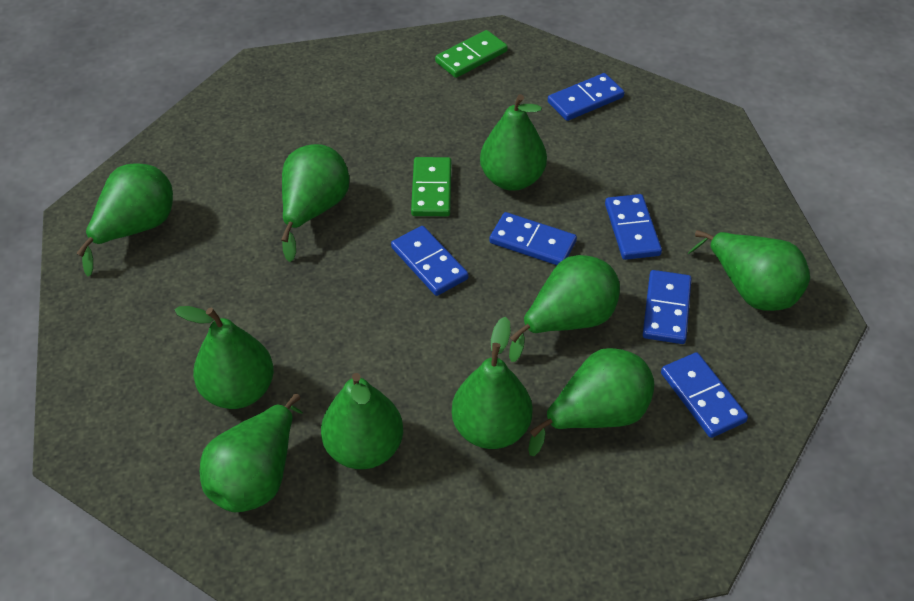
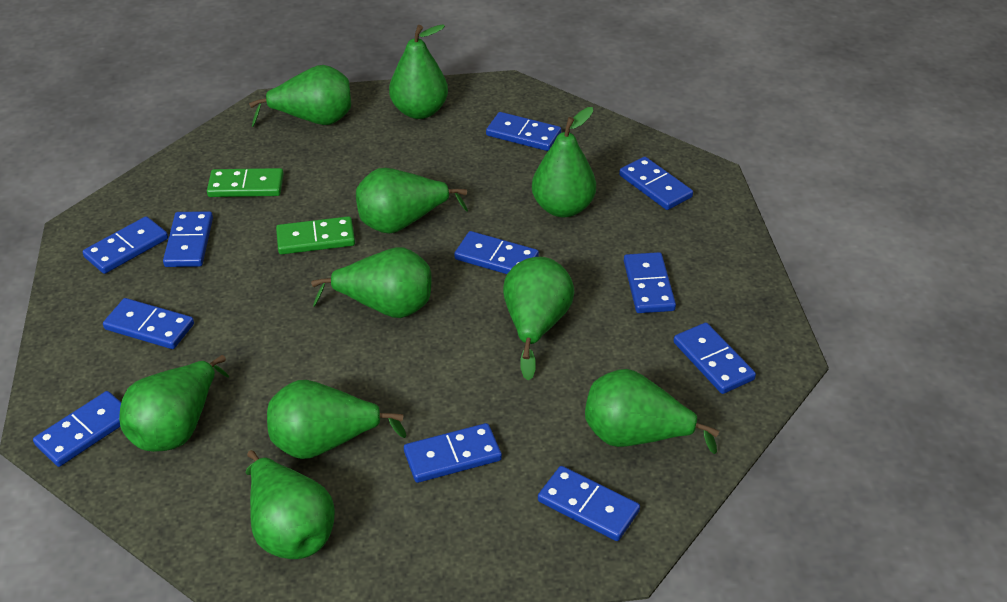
blue domino: [391,226,468,296] [489,212,577,265] [548,73,624,121] [605,194,662,260] [643,270,692,344] [661,352,748,438] = 6 -> [33,391,121,467] [83,216,168,274] [103,298,194,349] [163,211,213,267] [404,423,502,483] [454,231,539,274] [486,112,561,151] [538,466,640,541] [619,157,693,210] [624,252,676,313] [674,323,756,394] = 11

